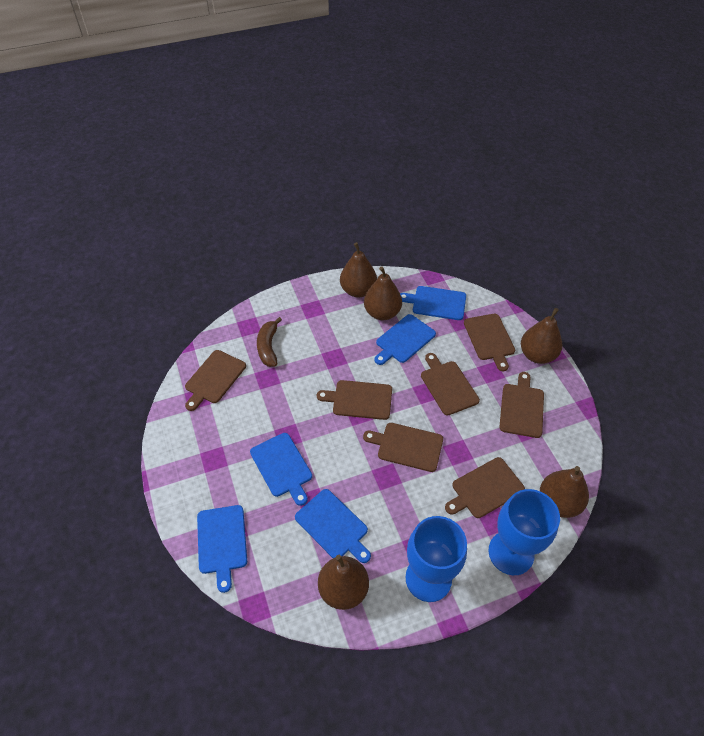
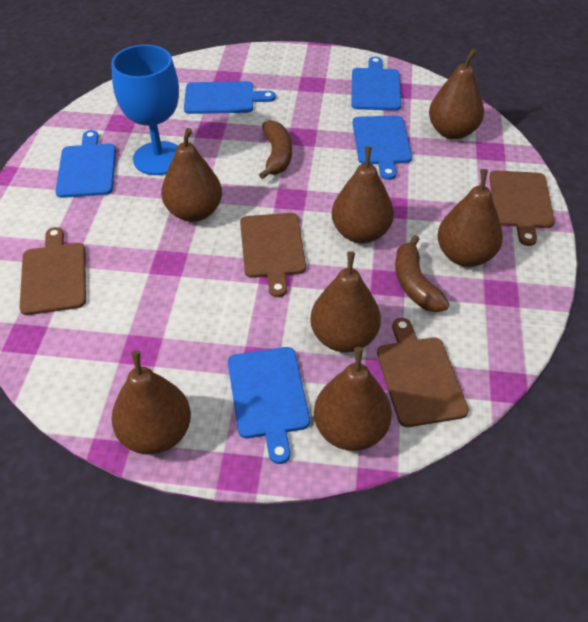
blue goblet: [406,516,467,602] [488,489,560,575] = 2 -> [111,45,179,175] = 1
brown banana: [257,317,282,367] = 1 -> [259,120,292,179] [395,235,450,312] = 2
brown cutting board: [185,350,246,411] [317,380,392,420] [363,423,443,472] [421,353,480,415] [445,457,525,518] [464,314,515,371] [499,372,544,438] = 7 -> [19,227,86,315] [240,213,306,297] [377,318,469,427] [489,170,555,246] = 4
brown pear: [318,555,369,610] [340,242,377,298] [364,266,402,320] [521,308,562,364] [540,466,589,518] = 5 -> [111,350,191,454] [161,128,222,222] [310,251,381,352] [314,347,392,451] [332,146,394,244] [429,49,484,139] [437,169,503,267] = 7

